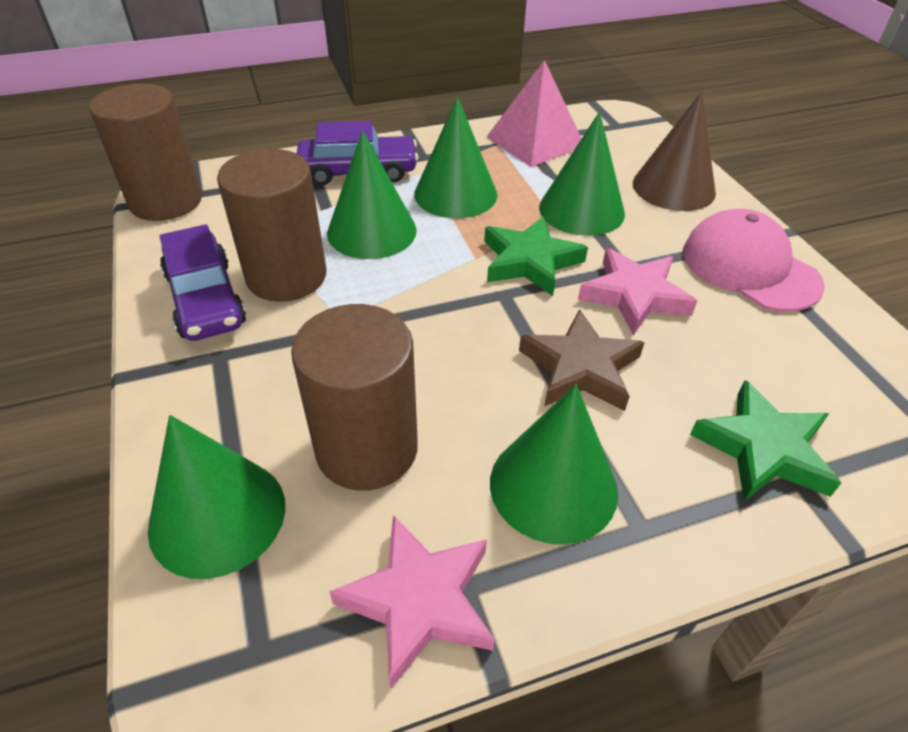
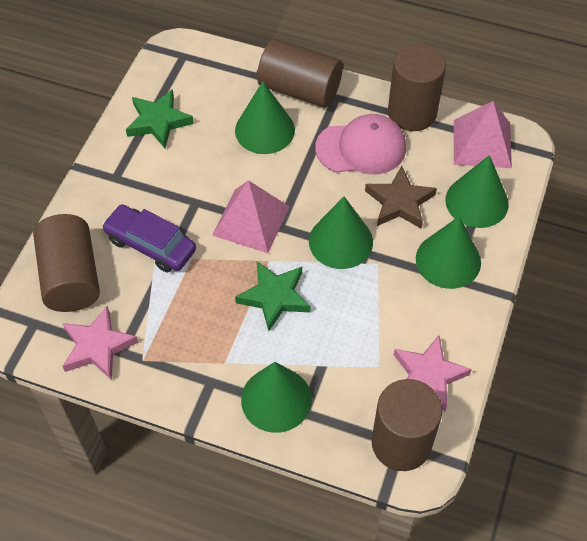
brown cone: [633,91,716,211] = 1 -> none = 0
brown cylinder: [89,83,202,221] [217,149,326,302] [291,304,418,491] = 3 -> [33,214,100,312] [257,39,343,108] [372,379,442,471] [388,44,446,131] = 4
pink pyramid: [487,60,582,167] = 1 -> [212,180,290,253] [454,101,512,168] = 2
purple car: [160,224,246,341] [297,121,418,185] = 2 -> [102,204,196,272] = 1

